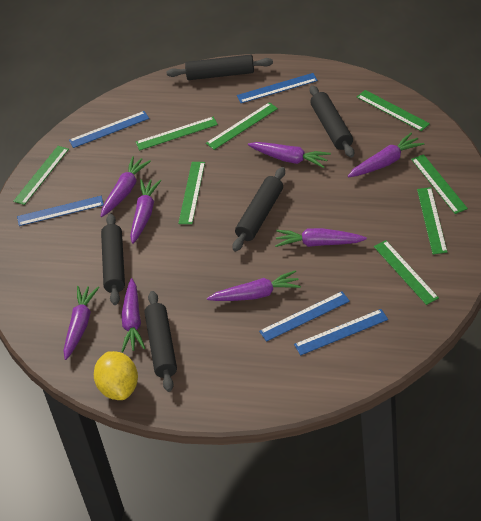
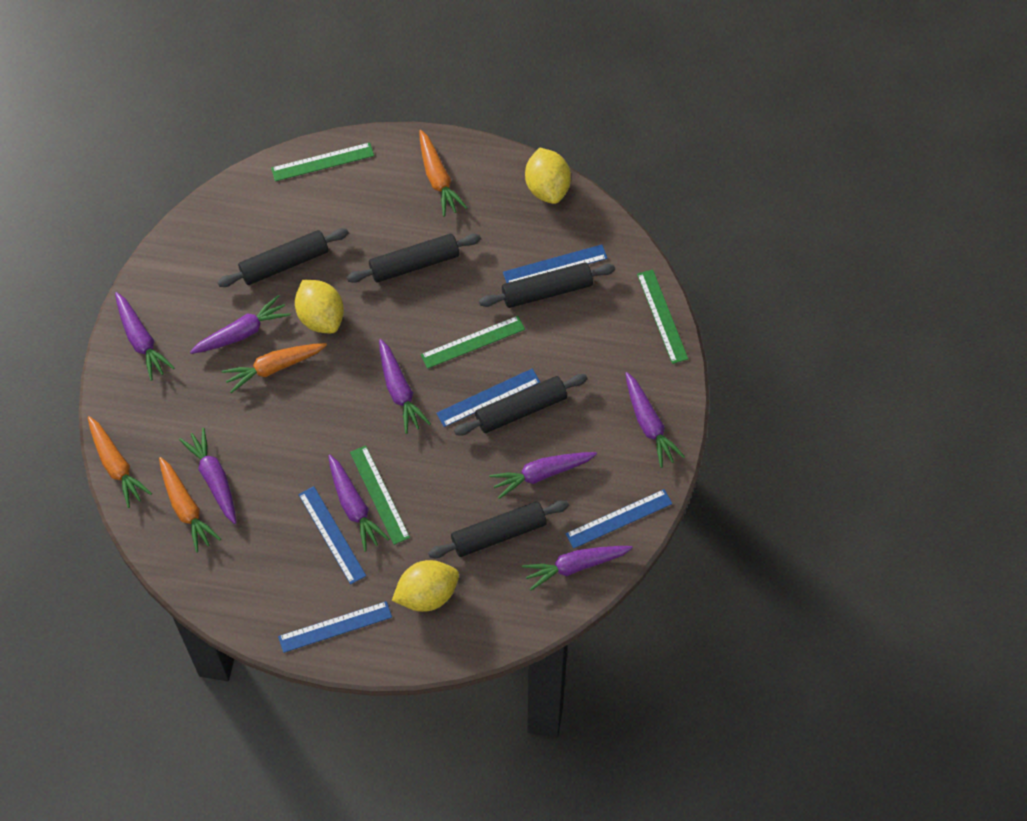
green ruler: [13,146,69,205] [136,117,218,150] [178,162,205,224] [206,102,278,150] [357,90,430,131] [374,240,439,305] [411,154,468,214] [417,187,447,254] = 8 -> [271,142,374,181] [350,445,410,545] [421,316,525,369] [637,269,688,364] = 4
orange carrot: none = 0 -> [88,416,152,508] [159,457,221,553] [222,343,327,393] [419,130,467,217] = 4
yellow lemon: [94,351,138,400] = 1 -> [295,280,344,333] [392,560,459,612] [525,147,571,204] = 3

